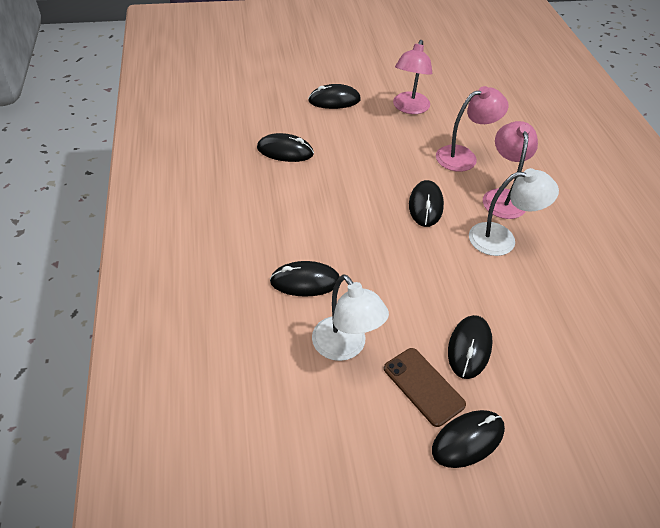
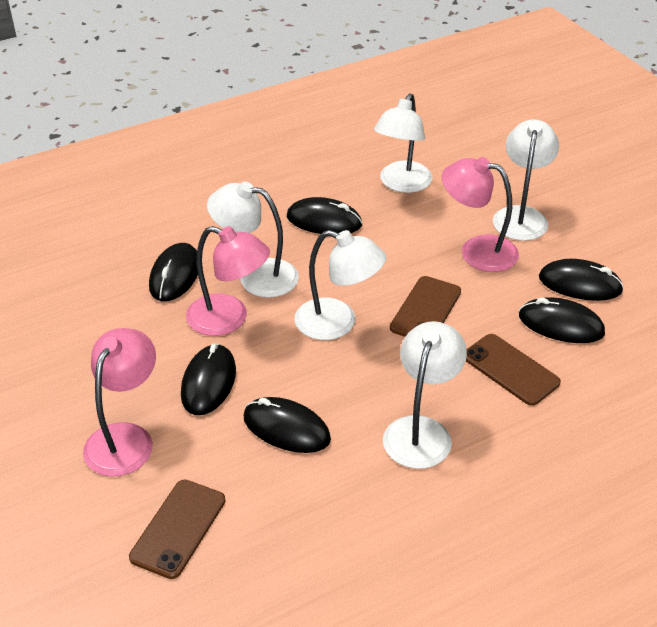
brown phone: [384,348,466,427] = 1 -> [129,480,225,579] [390,276,461,337] [466,334,561,406] = 3
white lamp: [312,274,389,361] [469,168,559,256] = 2 -> [207,182,299,298] [294,230,386,340] [374,93,433,193] [383,321,467,469] [493,119,559,241] = 5

